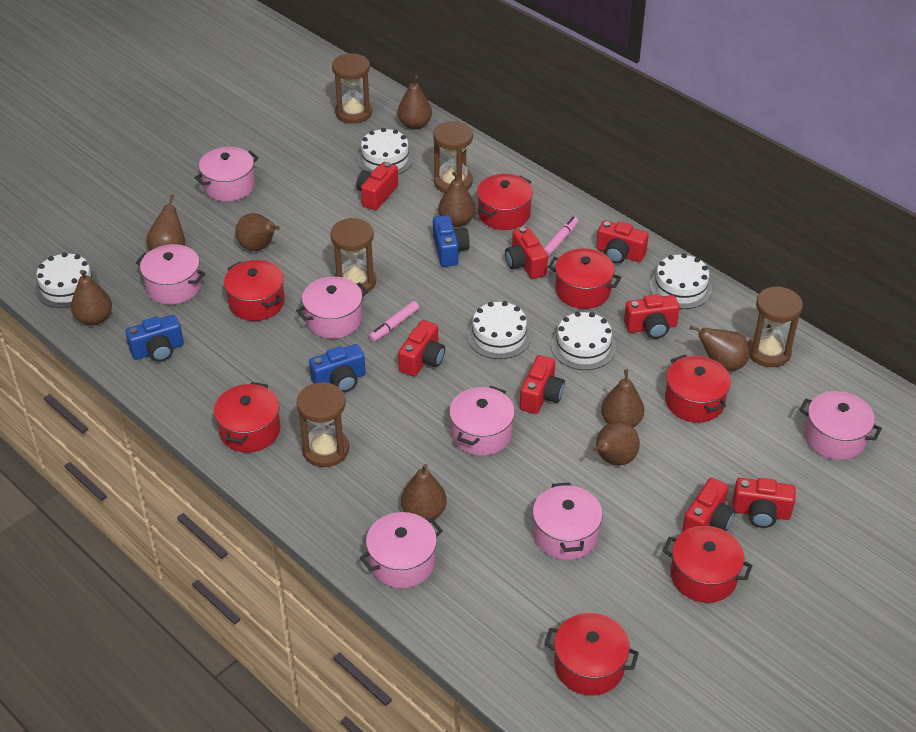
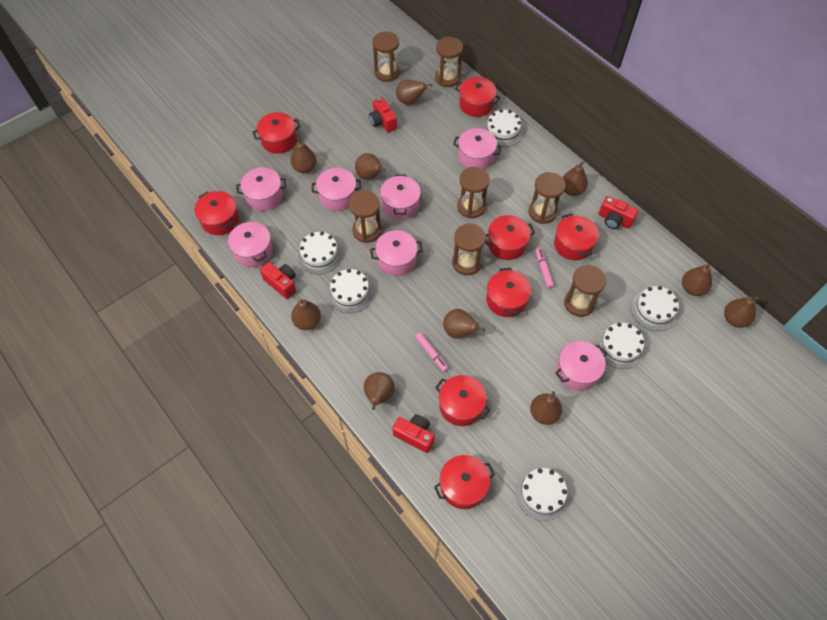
blue camera: [125,315,184,362] [309,344,366,392] [433,215,470,267] = 3 -> none = 0
brown hourglass: [297,382,349,467] [330,218,376,293] [332,53,372,124] [433,121,473,193] [748,286,803,367] = 5 -> [349,191,382,243] [372,32,400,82] [435,37,463,87] [452,224,486,275] [457,167,490,218] [529,172,566,224] [564,265,606,317] = 7
brown pear: [71,270,112,325] [146,194,185,251] [235,213,280,251] [398,76,432,129] [401,464,447,520] [438,171,476,227] [593,421,640,466] [601,369,644,427] [690,326,750,371] = 9 -> [290,137,317,173] [291,299,321,330] [355,153,385,180] [364,372,395,410] [396,80,432,105] [443,309,485,338] [530,391,562,425] [562,162,588,196] [682,264,712,296] [724,296,758,328] = 10
red camera: [356,162,398,210] [398,320,445,377] [505,227,548,279] [520,355,565,414] [596,220,649,264] [624,294,680,339] [682,477,735,532] [732,478,796,528] = 8 -> [260,262,296,299] [369,97,397,133] [392,414,435,453] [599,196,639,229] = 4
red pot: [214,382,280,453] [224,260,285,321] [477,174,533,230] [544,613,639,696] [548,248,621,309] [663,526,753,603] [665,355,731,423] = 7 -> [195,191,239,235] [253,112,301,154] [434,455,495,509] [435,375,490,426] [455,77,500,117] [485,215,535,260] [486,268,531,317] [554,213,599,260] = 8
white cake: [35,252,99,308] [357,128,413,174] [467,301,531,359] [551,312,616,370] [650,253,712,309] = 5 -> [298,232,342,274] [328,269,373,313] [484,109,523,147] [516,468,569,521] [596,323,644,369] [631,286,679,331] = 6

